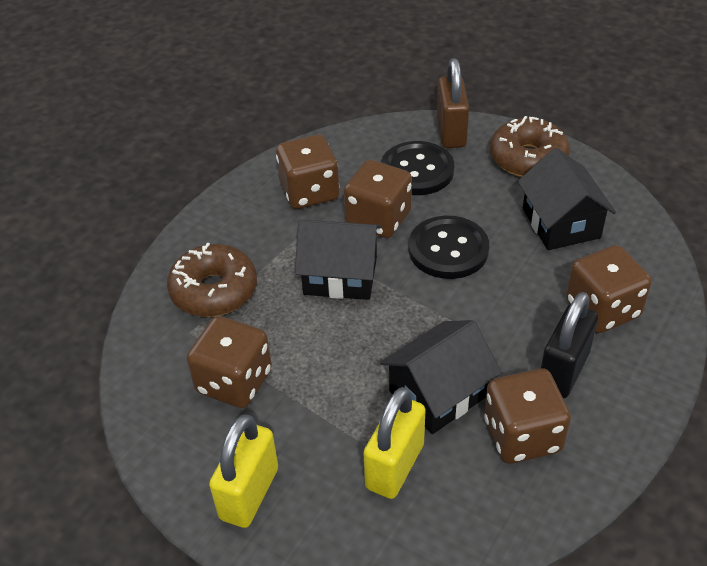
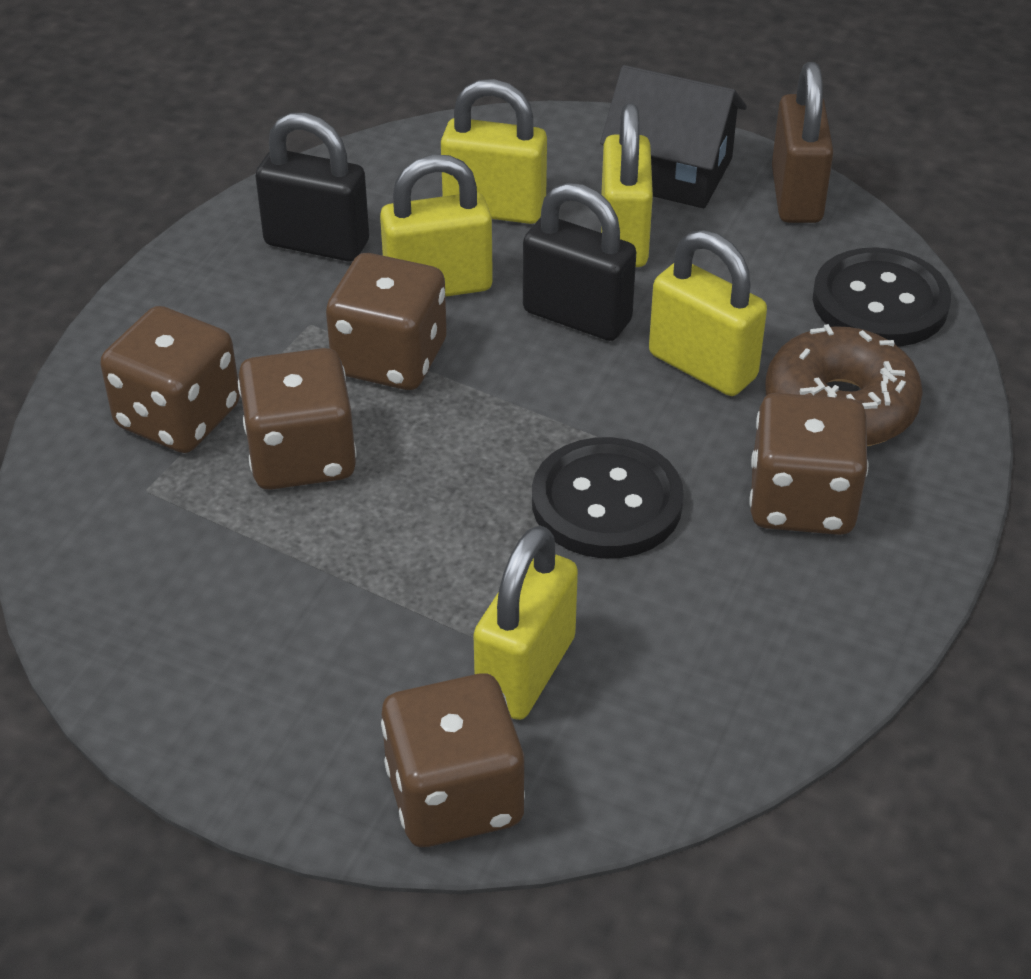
black house: [295,220,382,300] [380,320,502,434] [518,148,616,250] = 3 -> [600,65,747,208] = 1
black padlock: [541,292,598,398] = 1 -> [255,113,369,262] [523,183,636,341] = 2
brown donut: [167,243,257,317] [490,116,570,177] = 2 -> [765,324,923,446] = 1
yellow padlock: [209,414,278,528] [364,387,426,499] = 2 -> [380,155,493,297] [441,79,547,224] [473,526,578,720] [601,103,653,267] [649,230,767,396] = 5

